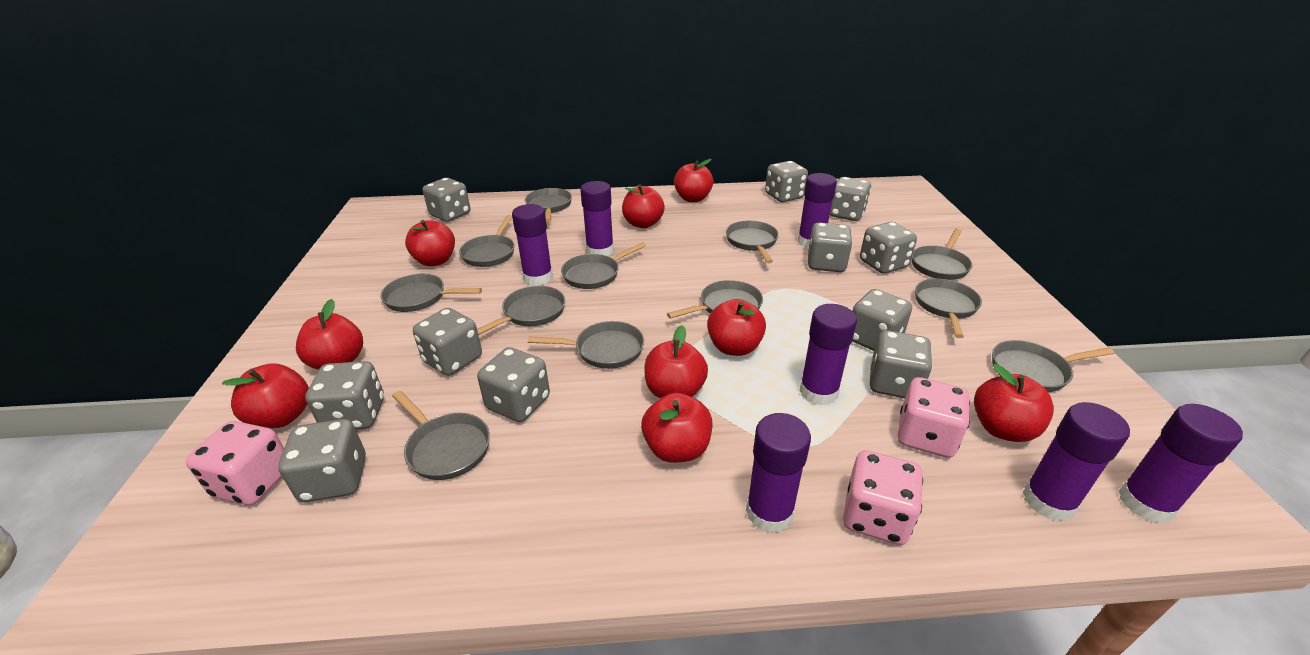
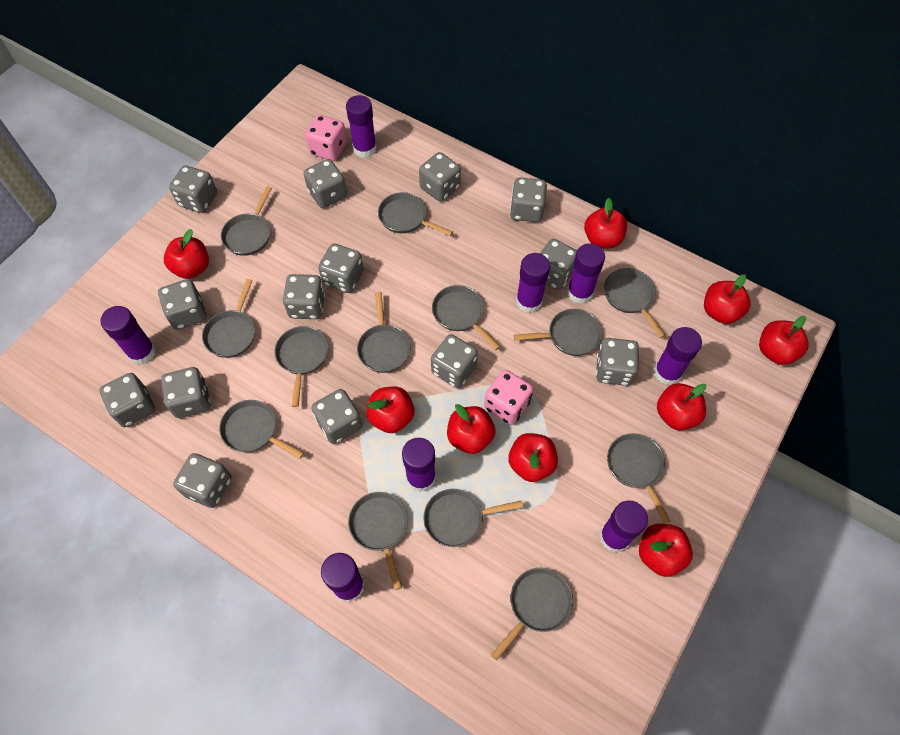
grey dice: [278,419,366,502] [305,361,384,430] [413,308,482,376] [423,178,470,222] [477,347,550,422] [765,161,808,202] [808,222,853,272] [830,177,871,221] [852,289,912,351] [860,222,917,274] [870,330,933,398] = 11 -> [99,373,155,427] [158,279,206,330] [161,367,210,418] [169,165,217,213] [173,453,232,508] [283,274,325,319] [303,159,347,208] [311,389,362,444] [318,243,364,293] [419,152,461,202] [431,334,478,388] [510,177,547,222] [540,239,577,290] [596,338,639,386] = 14
grey pan: [381,274,482,312] [392,391,490,480] [459,215,515,267] [477,286,565,335] [525,188,572,222] [528,321,644,369] [561,242,646,289] [667,280,763,319] [726,221,779,263] [912,228,973,280] [915,279,982,338] [992,340,1114,392] = 12 -> [202,279,255,358] [219,400,304,459] [221,186,272,256] [275,326,328,407] [348,492,408,590] [357,292,410,373] [378,192,453,236] [423,489,523,547] [432,285,500,350] [491,568,573,661] [514,309,602,356] [604,268,666,338] [607,433,671,524] = 13
pink dice: [186,421,284,505] [843,450,923,545] [898,377,970,458] = 3 -> [305,115,347,161] [484,370,533,425] = 2
purple glue stick: [512,204,553,286] [580,181,614,256] [746,413,811,533] [797,173,837,248] [799,304,857,405] [1023,402,1130,522] [1119,404,1243,523] = 7 -> [101,306,156,364] [321,553,365,603] [346,95,377,158] [402,438,436,492] [516,253,550,313] [567,243,605,304] [600,501,648,552] [654,327,702,385] = 8

